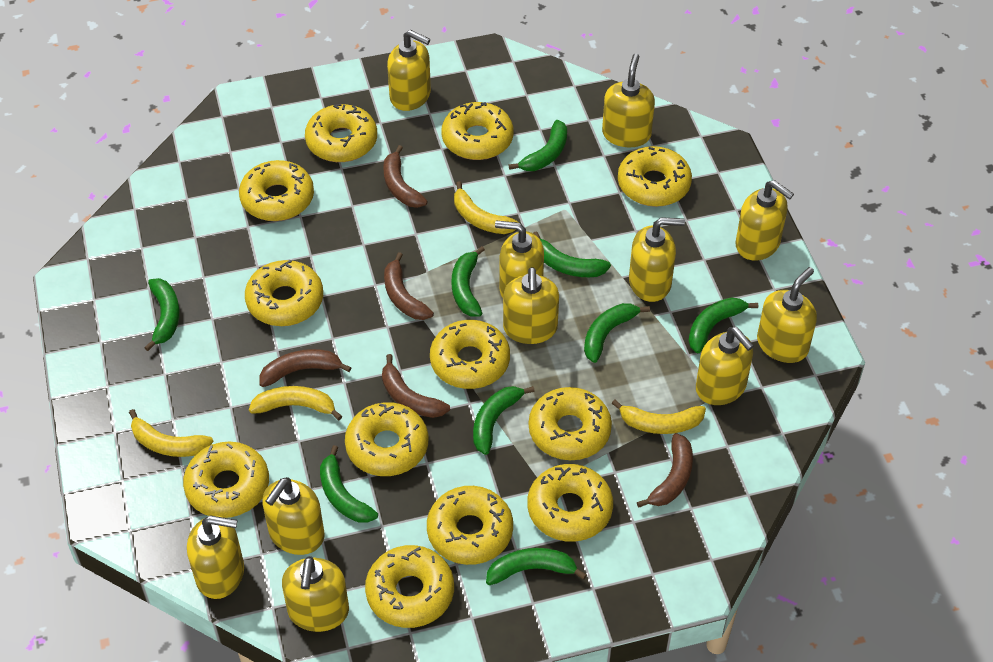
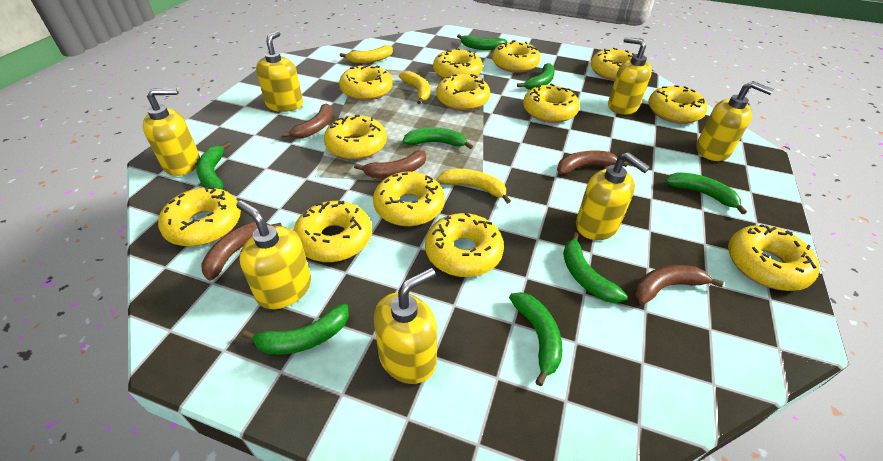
green banana: [144,278,180,351] [320,445,378,523] [452,246,485,316] [473,386,535,455] [486,548,587,585] [509,120,567,171] [533,231,611,277] [584,303,650,363] [688,298,758,353] = 9 -> [196,142,231,189] [242,304,349,355] [403,127,473,149] [457,34,508,50] [509,292,562,386] [517,63,555,90] [563,232,627,303] [665,172,747,214] = 8
yellow banana: [129,409,214,457] [249,386,342,420] [454,181,518,234] [611,400,706,434] = 4 -> [340,45,393,63] [399,71,430,104] [437,169,511,204] = 3
yellow donut: [183,442,269,518] [239,160,314,221] [245,260,323,326] [305,104,377,162] [345,402,428,476] [365,545,454,628] [427,486,513,565] [430,320,510,389] [441,102,514,160] [528,464,613,542] [529,387,612,460] [618,146,692,207] = 12 -> [158,187,241,247] [294,201,372,262] [324,114,387,160] [339,64,393,101] [373,172,445,226] [425,212,504,277] [433,48,483,79] [436,74,490,111] [492,40,540,73] [523,84,580,123] [590,48,634,81] [648,85,708,124] [728,224,820,291] = 13
yellow soap dispenser: [187,515,244,599] [262,477,325,555] [282,556,349,632] [387,30,431,111] [495,221,544,298] [503,267,559,344] [602,54,655,147] [629,217,685,302] [696,327,754,405] [735,180,794,261] [757,267,817,363] = 11 -> [143,88,200,176] [236,200,311,309] [256,31,303,112] [374,268,437,384] [576,152,650,240] [608,37,652,115] [696,81,774,161] = 7

